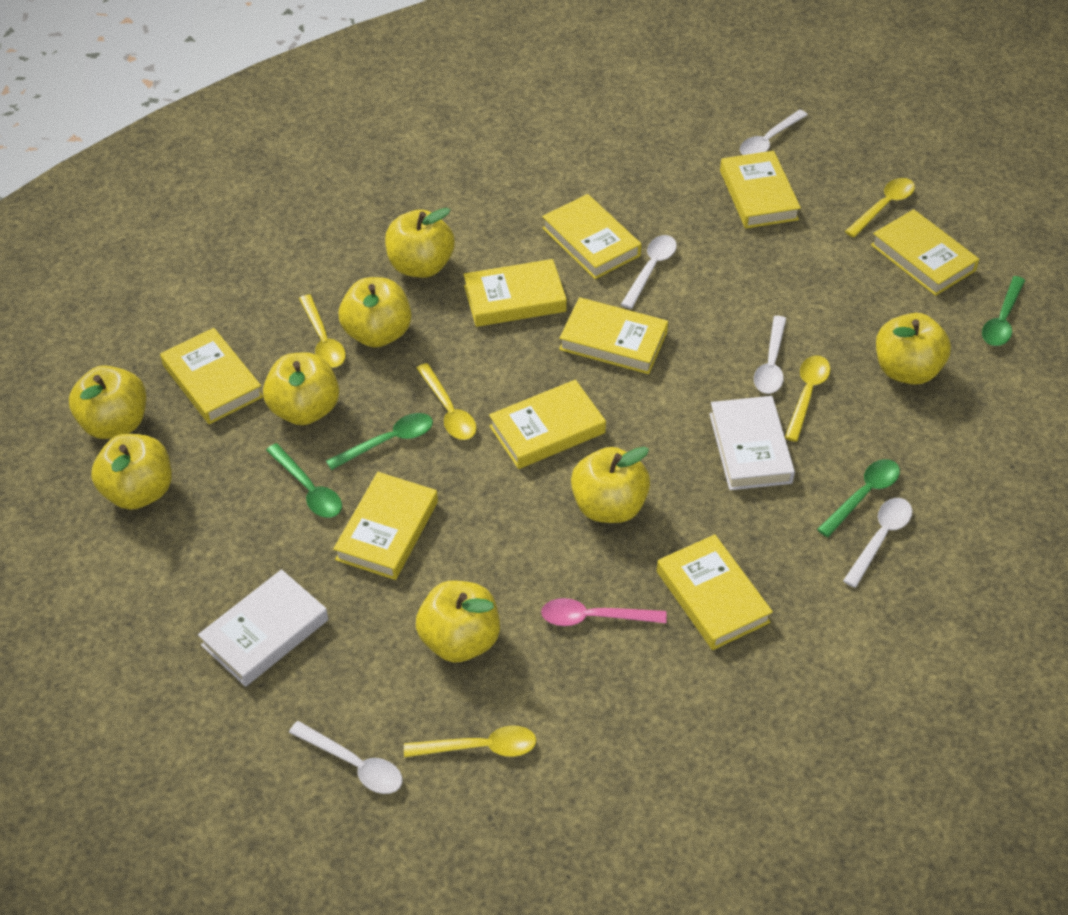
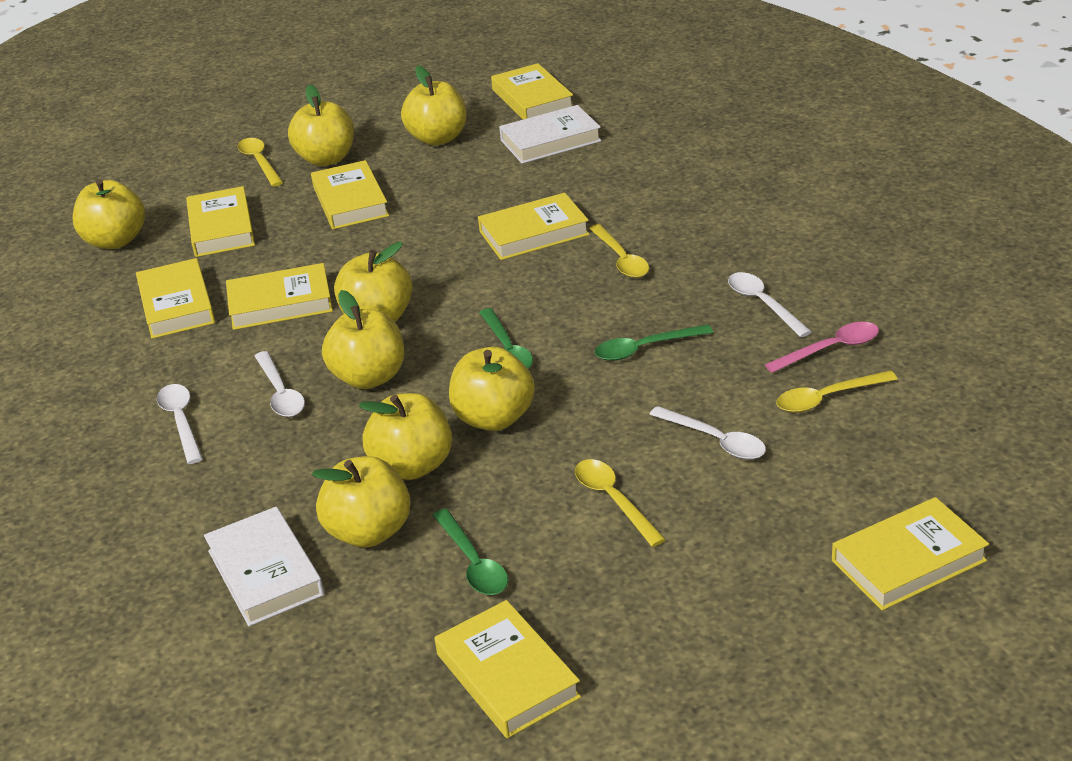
green spoon: [266,443,342,518] [326,413,433,470] [817,459,900,537] [982,276,1025,346] = 4 -> [433,509,508,595] [479,308,533,369] [595,324,713,361] = 3
white spoon: [289,721,402,794] [621,235,677,309] [740,110,808,155] [754,316,786,394] [843,498,912,588] = 5 -> [157,384,203,464] [255,351,305,417] [649,406,766,459] [728,272,812,337] = 4
yellow book: [160,328,263,424] [333,472,438,580] [463,259,567,327] [489,380,606,469] [542,194,641,279] [559,297,668,374] [657,534,773,650] [720,151,801,228] [871,209,979,296] = 9 -> [136,258,215,339] [186,186,255,257] [226,263,333,330] [311,160,389,229] [435,600,581,738] [478,193,590,260] [491,63,573,119] [832,497,989,610] = 8
yellow spoon: [299,294,346,368] [404,725,536,757] [417,363,477,440] [785,355,830,442] [845,178,915,238] = 5 -> [238,138,283,187] [575,459,666,547] [589,224,649,278] [776,371,897,413] = 4

